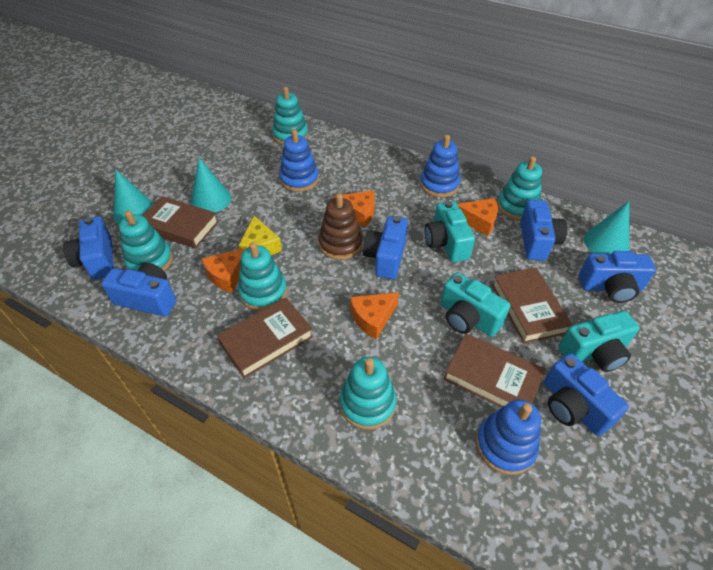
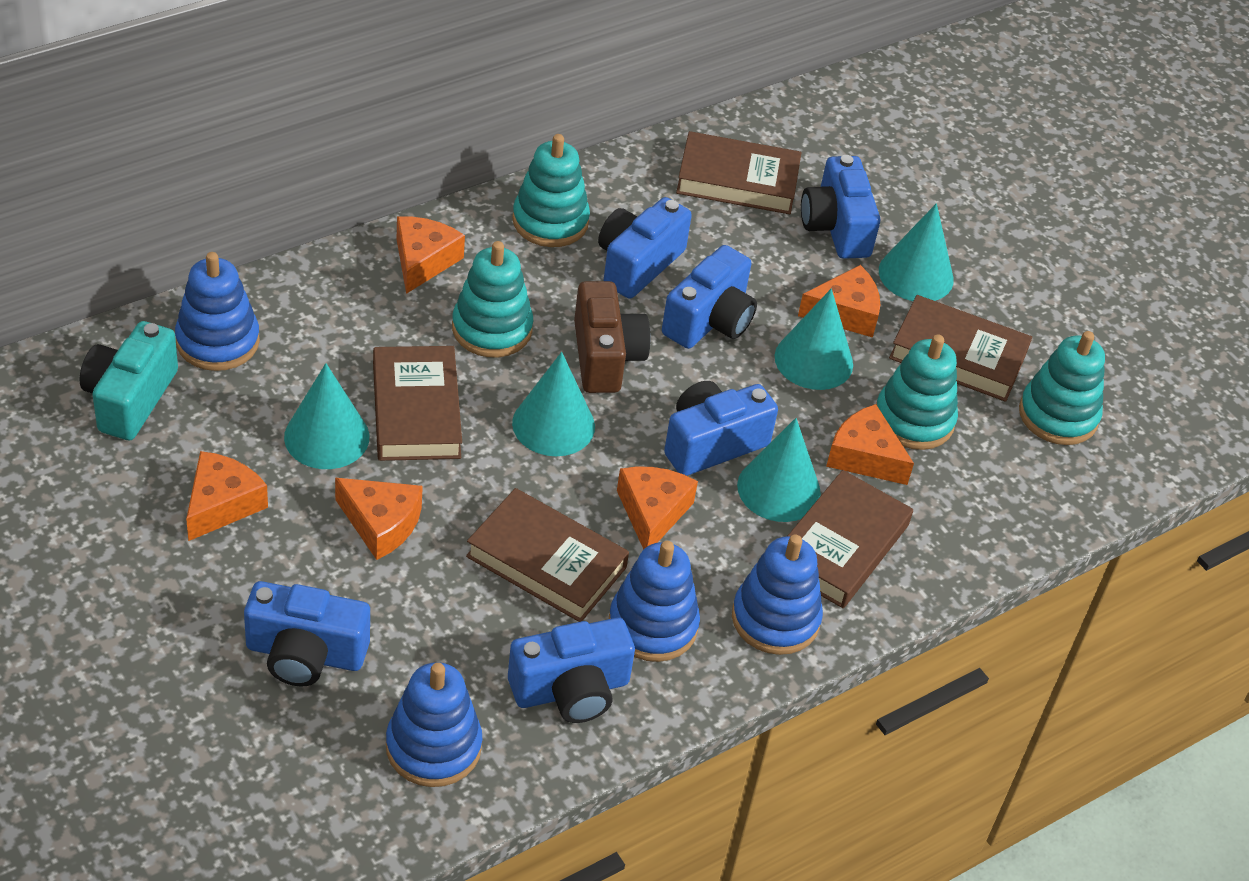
blue stacking toy: [279,129,319,192] [420,135,460,197] [476,400,541,475] = 3 -> [175,252,260,371] [386,662,482,787] [609,541,700,662] [732,535,823,655] = 4
brown book: [142,196,219,249] [217,298,313,378] [444,334,545,408] [491,267,573,343] = 4 -> [373,346,462,461] [466,488,629,622] [676,131,802,214] [788,470,913,608] [889,295,1032,402] = 5
brown camera: none = 0 -> [574,281,651,393] = 1
brown stacking toy: [318,193,363,260] = 1 -> none = 0
orange cheese: [202,247,247,293] [334,190,375,228] [350,292,399,339] [457,198,498,236] = 4 -> [186,451,268,541] [335,477,423,560] [397,216,465,294] [617,467,698,550] [798,265,880,338] [826,404,914,485] = 6
turquoise camera: [425,201,475,262] [441,272,511,337] [559,311,640,372] = 3 -> [80,321,178,440] = 1
turquoise cone: [113,169,154,224] [191,158,231,212] [584,201,629,254] = 3 -> [284,363,369,469] [512,352,595,456] [737,418,821,522] [775,288,853,390] [879,203,954,301] = 5
turquoise stacking toy: [119,211,173,271] [238,242,287,311] [272,87,308,145] [340,357,396,430] [497,156,542,220] = 5 -> [452,241,533,357] [512,134,590,247] [876,334,958,450] [1019,331,1105,445] = 4
yellow cheese: [238,216,282,255] = 1 -> none = 0

